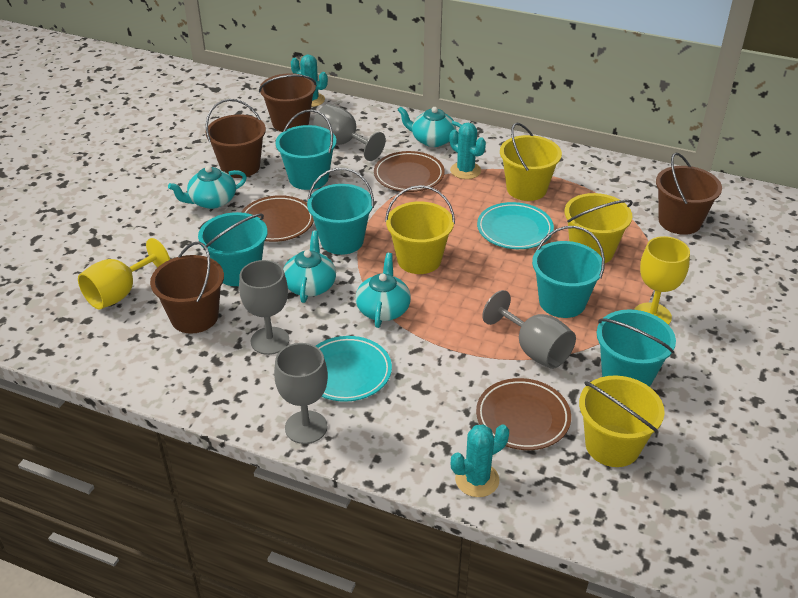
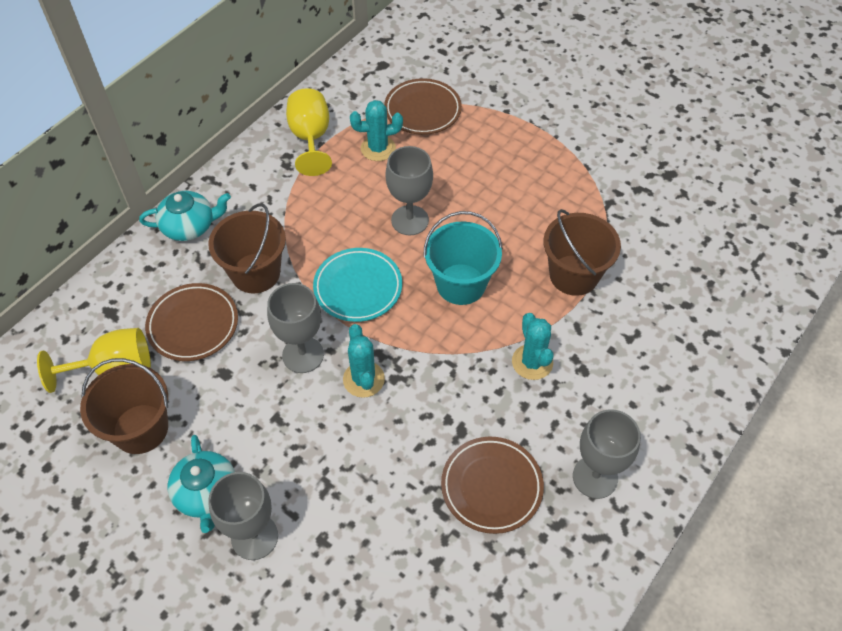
brown bucket: [150,242,224,334] [205,99,266,178] [259,73,317,132] [656,153,722,235] = 4 -> [80,358,168,454] [208,203,286,293] [543,209,621,296] = 3
turquoise bucket: [198,212,268,286] [276,109,336,190] [307,168,374,255] [532,226,605,318] [597,310,676,387] = 5 -> [423,211,503,305] = 1
turquoise plate: [316,336,392,402] [477,202,554,249] = 2 -> [313,248,402,322] = 1
turquoise teapot: [168,166,247,209] [283,231,336,303] [355,253,411,328] [398,106,462,147] = 4 -> [139,191,231,241] [168,435,235,533] = 2
yellow bucket: [385,185,455,274] [500,123,562,201] [565,193,633,263] [579,375,665,467] = 4 -> none = 0

